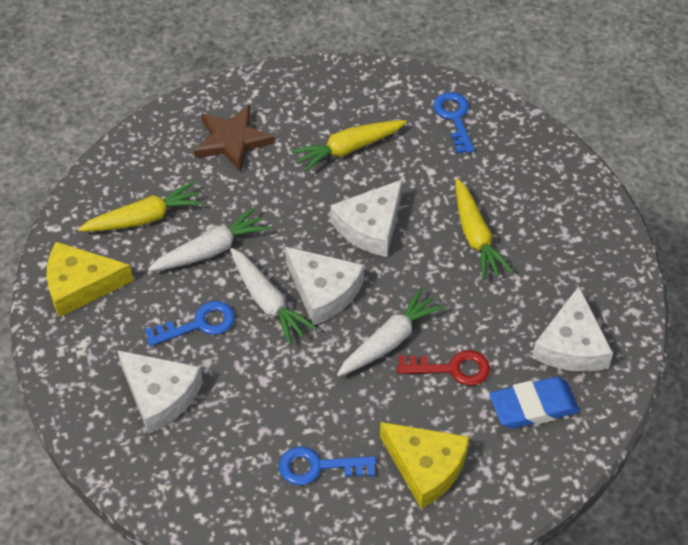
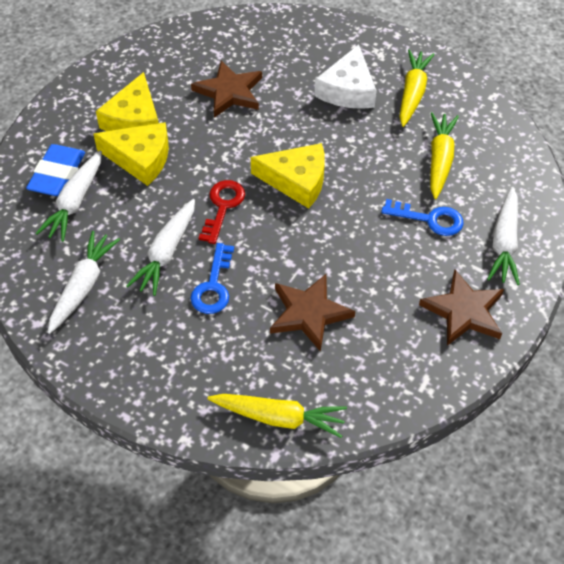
blue key: [145,301,235,347] [279,447,376,485] [433,92,474,154] = 3 -> [190,243,234,314] [381,199,464,236] = 2
brown star: [194,105,275,172] = 1 -> [191,60,262,118] [270,274,355,352] [419,270,504,346] = 3
white carrot: [148,207,270,271] [230,248,317,345] [337,288,445,376] = 3 -> [35,151,102,242] [48,231,120,334] [126,199,195,296] [487,187,520,285] = 4
white cheese: [117,350,203,434] [285,246,364,325] [330,180,402,257] [532,286,613,372] = 4 -> [314,44,377,109] = 1
yellow cheese: [47,242,133,317] [380,422,470,509] = 2 -> [94,122,169,186] [96,72,159,131] [251,143,325,209] = 3

